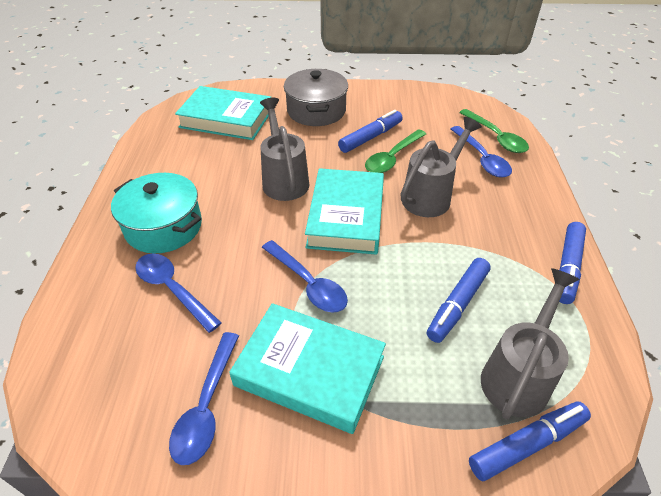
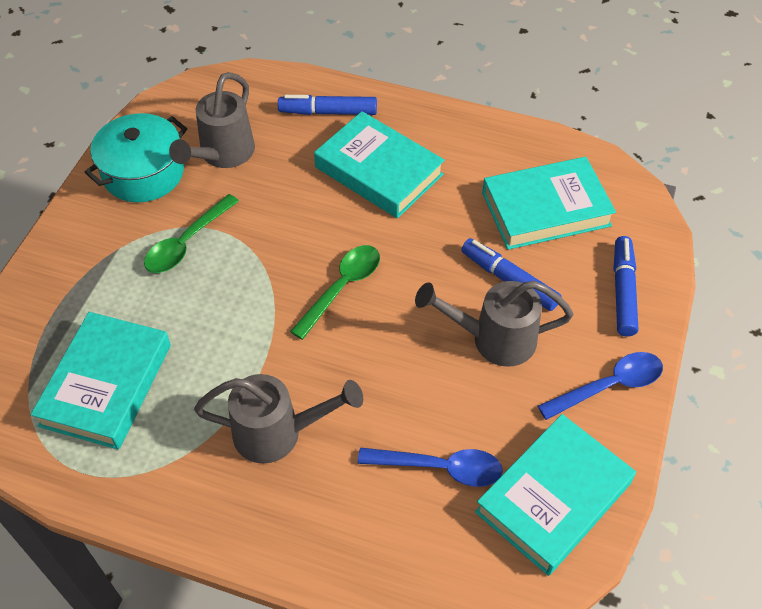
blue marker: [338,110,403,153] [427,258,491,343] [469,401,591,481] [559,222,586,304] = 4 -> [278,95,377,115] [461,238,562,311] [614,236,638,336] = 3
blue spoon: [135,253,221,333] [169,332,239,465] [262,240,348,313] [451,126,512,178] = 4 -> [358,447,503,487] [538,352,663,420] = 2
grey pot: [284,69,348,126] = 1 -> none = 0
turquoise book: [175,86,271,140] [229,303,386,434] [305,168,384,255] = 3 -> [31,312,171,450] [314,111,445,218] [475,414,636,576] [482,157,616,250] = 4

